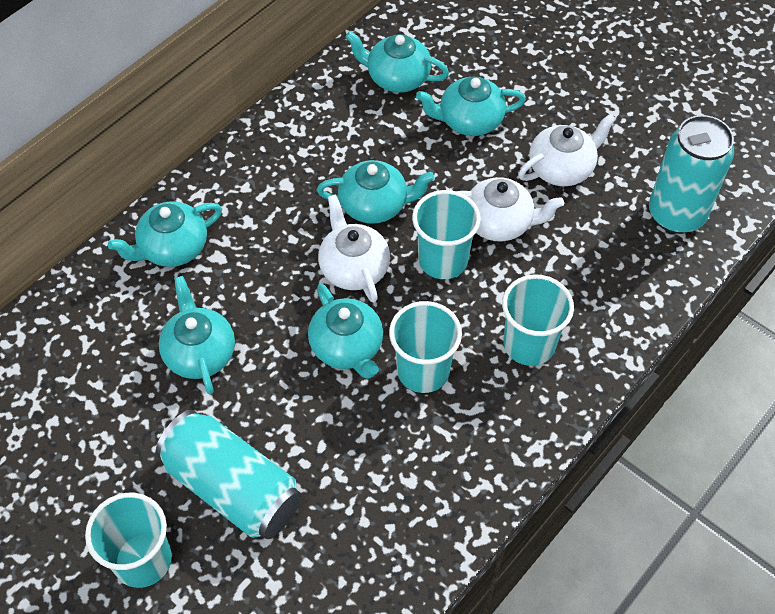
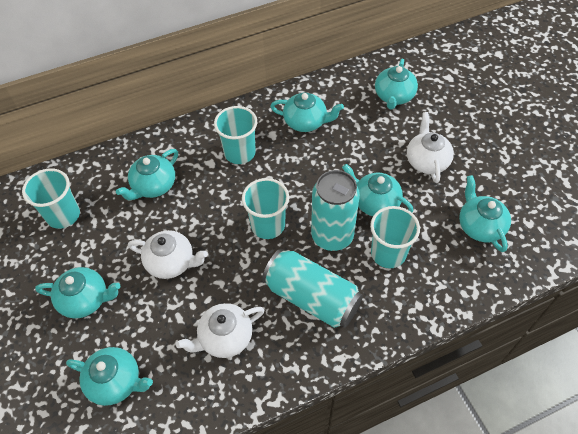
turquoise teapot: [108,202,222,267] [159,276,235,394] [308,284,383,379] [317,160,435,224] [345,31,449,92] [416,77,526,136] = 6 -> [35,267,121,319] [66,347,153,406] [116,149,178,200] [270,92,344,132] [342,164,414,216] [375,59,418,110] [459,175,511,252] = 7

